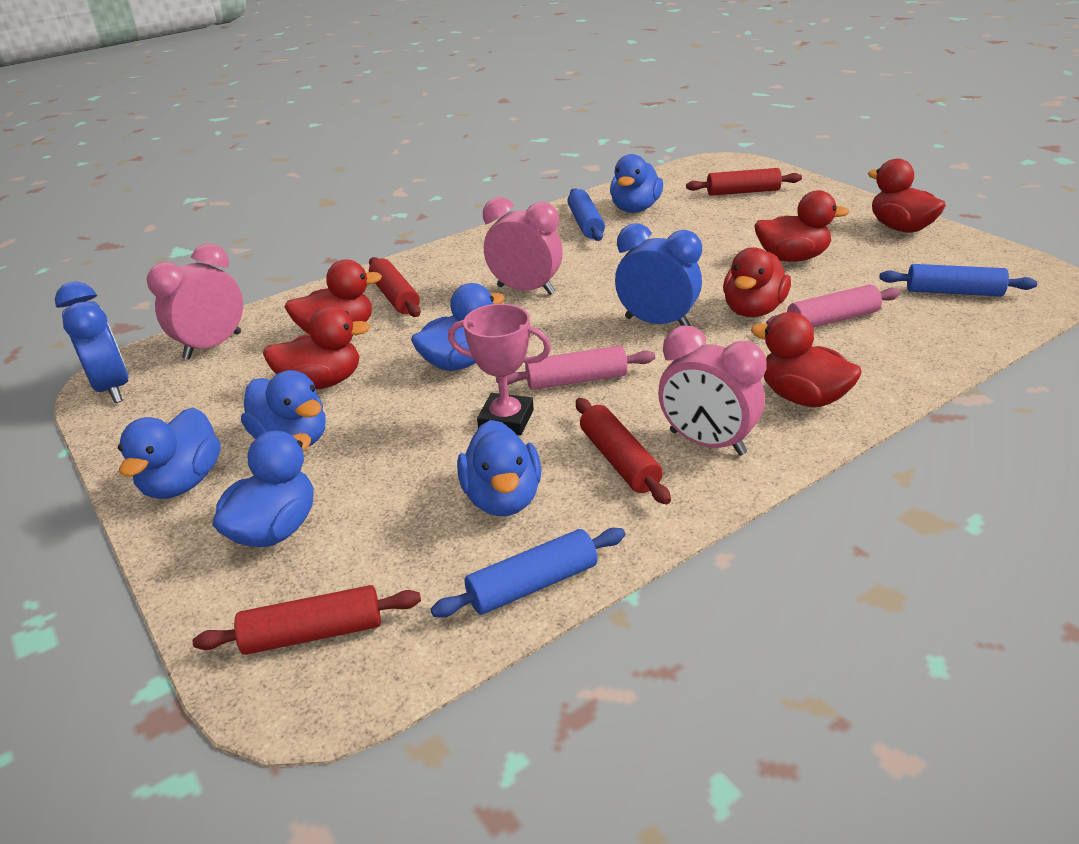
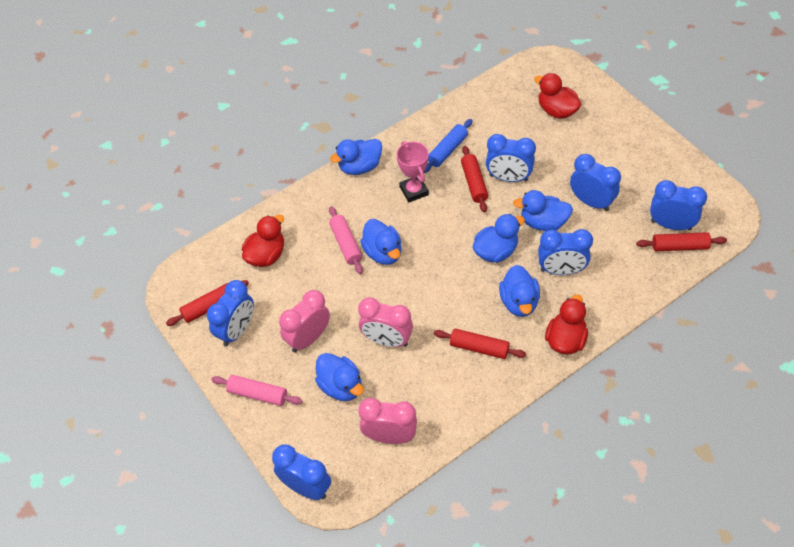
blue clock: [55,281,129,403] [615,223,702,326] = 2 -> [207,280,254,346] [272,445,331,500] [486,134,536,182] [538,229,593,275] [570,154,621,211] [650,180,707,230] = 6
blue rolling pin: [431,528,625,618] [567,188,605,241] [879,264,1037,296] = 3 -> [423,119,473,173] = 1
red duck: [263,306,371,390] [285,260,382,334] [723,247,791,317] [751,312,862,407] [754,190,849,262] [868,159,946,233] = 6 -> [242,215,284,267] [534,73,582,119] [545,295,588,354] = 3

